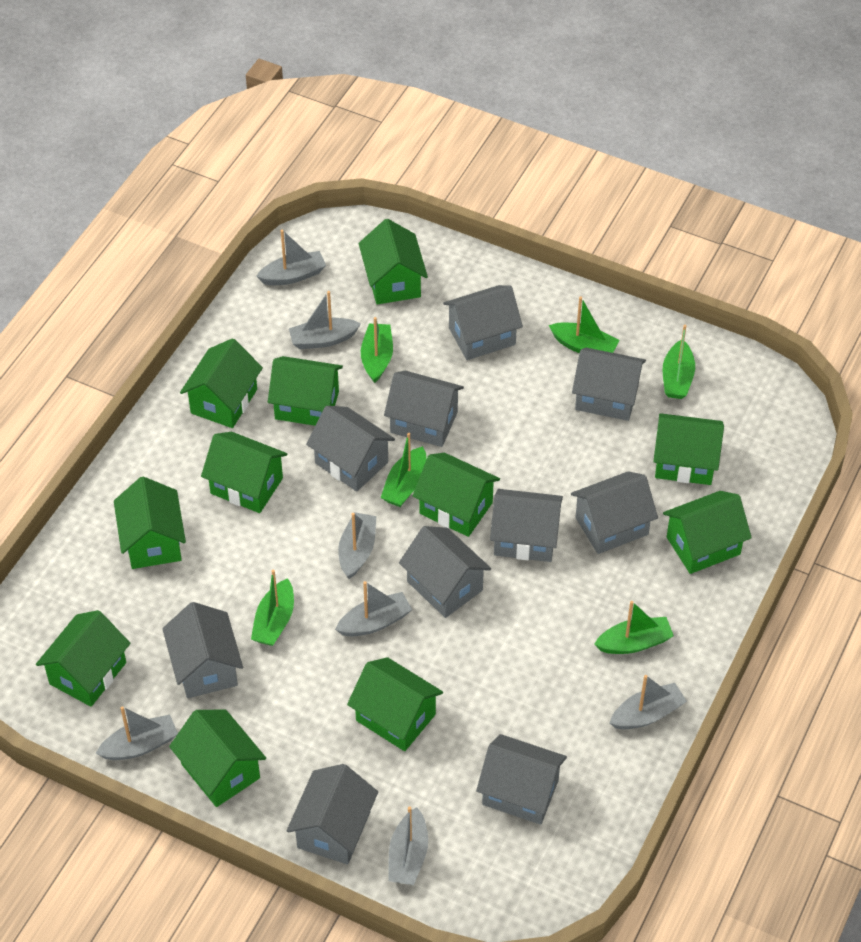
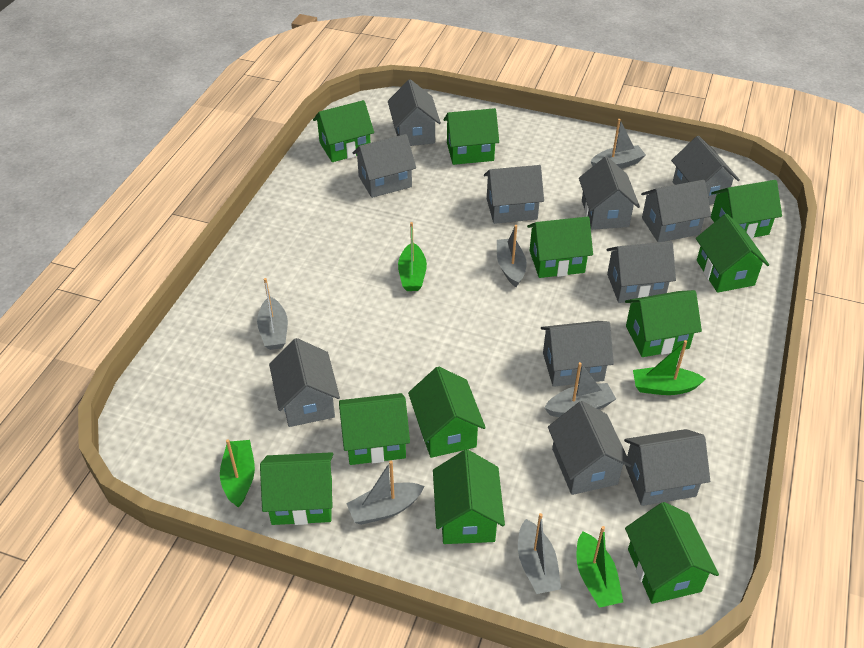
green boat: [251,570,294,646] [361,317,393,383] [381,433,426,507] [549,297,619,353] [594,601,674,654] [663,325,695,399] = 6 -> [220,439,255,508] [398,222,427,291] [576,526,623,608] [633,340,706,395] = 4
grey boat: [96,706,178,760] [256,230,326,285] [289,291,361,349] [335,581,412,637] [338,512,376,579] [388,806,428,885] [610,675,687,730] = 7 -> [257,278,288,350] [346,461,424,525] [497,225,527,287] [518,513,561,594] [544,362,616,417] [591,119,646,169] = 6
grey house: [162,602,243,698] [287,764,378,865] [306,406,395,491] [384,371,464,447] [399,526,491,618] [443,285,523,360] [476,734,567,825] [490,489,563,562] [571,471,658,554] [572,348,646,421] = 10 -> [269,338,340,427] [353,134,416,198] [388,79,441,146] [484,165,544,224] [541,321,614,387] [548,401,631,495] [579,156,640,230] [606,241,676,303] [624,429,710,506] [641,180,711,242] [671,136,740,205] = 11

